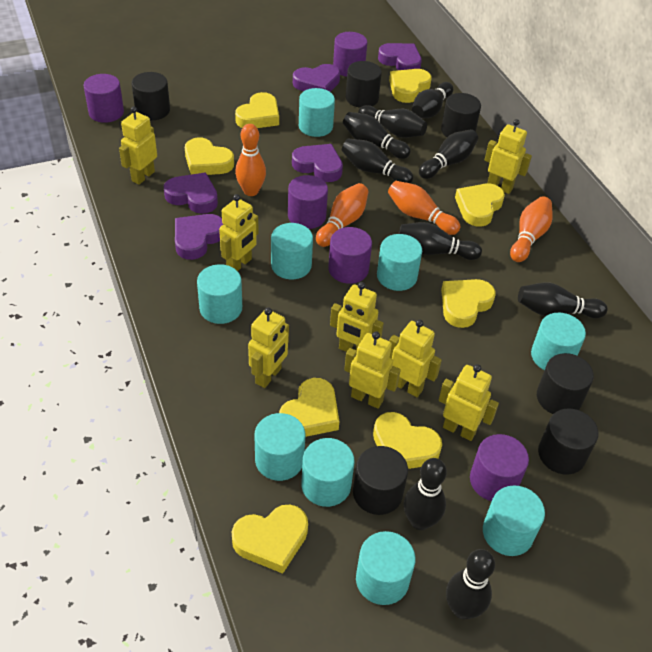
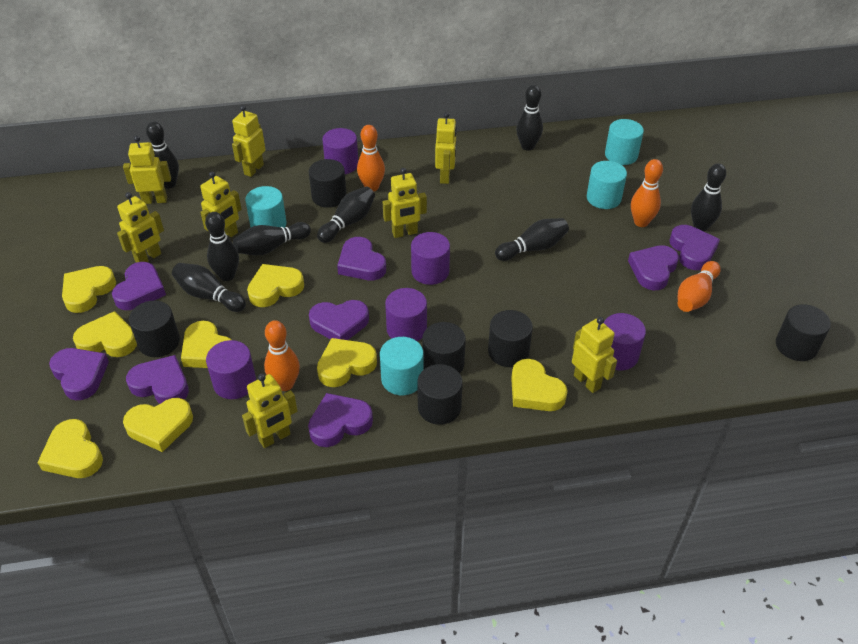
black bowling pin: [342,138,413,183] [343,112,411,159] [358,105,427,138] [398,222,482,260] [404,458,447,530] [412,82,453,118] [419,129,478,179] [446,549,495,619] [518,282,608,318] = 9 -> [146,121,179,189] [172,263,246,312] [205,212,239,281] [233,222,311,255] [317,187,375,243] [495,218,569,261] [516,85,543,151] [691,163,726,231] = 8
purple heart: [164,173,218,214] [175,214,223,260] [292,144,343,182] [293,64,340,92] [378,43,422,70] = 5 -> [49,348,109,400] [112,262,166,310] [126,355,189,404] [308,393,373,447] [309,300,369,340] [337,237,386,280] [628,245,679,290] [669,225,720,270] = 8
turquoise cylinder: [197,264,242,324] [255,413,305,481] [271,223,313,279] [299,88,335,137] [301,438,354,507] [356,531,416,605] [377,234,422,291] [483,485,545,556] [531,313,586,370] = 9 -> [245,186,287,228] [380,337,424,395] [587,161,627,209] [605,119,644,165] = 4

